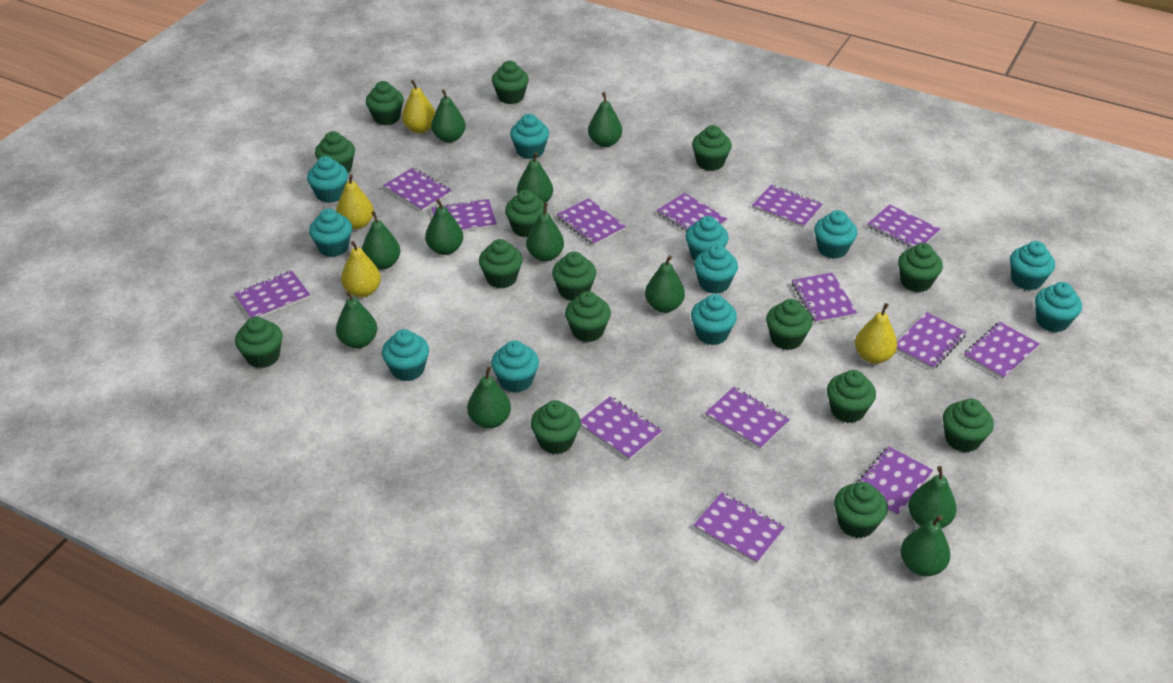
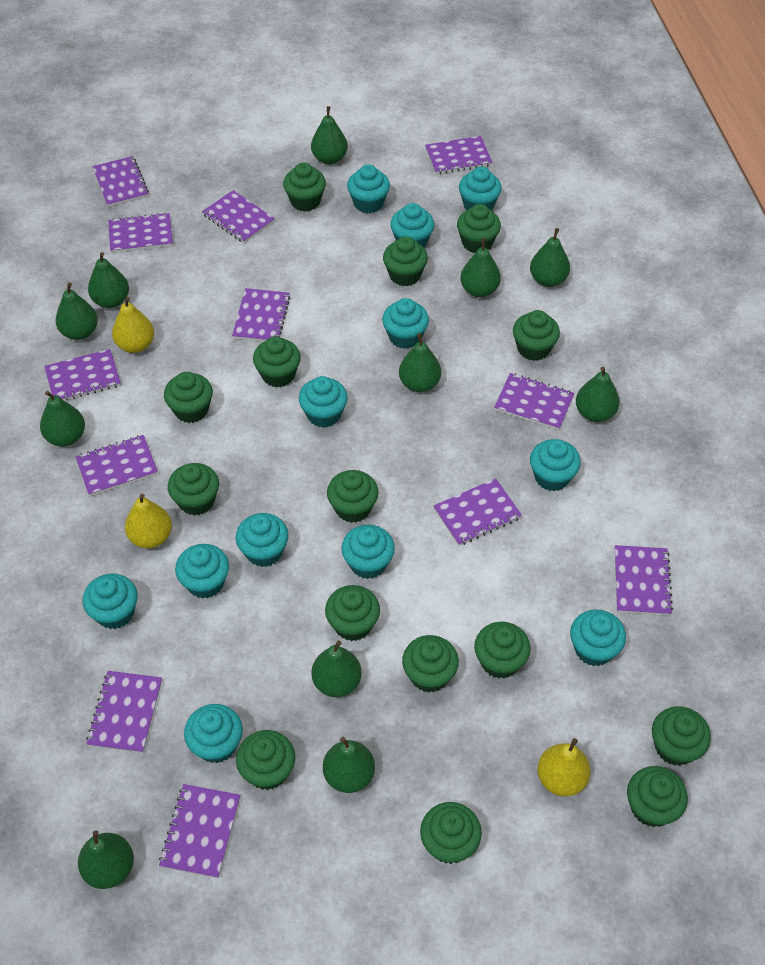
purple notebook: [234,271,310,318] [383,168,452,212] [432,199,497,232] [557,198,626,246] [580,396,662,460] [657,193,728,232] [694,492,785,564] [705,387,790,450] [752,185,823,228] [792,273,857,324] [857,446,933,517] [867,205,940,248] [896,312,967,369] [964,322,1040,379] = 14 -> [44,349,121,401] [76,435,158,496] [86,671,162,753] [93,156,149,207] [108,212,173,253] [159,784,240,878] [202,190,275,243] [232,288,290,342] [425,136,492,174] [434,478,522,546] [494,373,574,430] [615,545,673,616] = 12
turquoise cupcake: [307,156,348,203] [309,209,352,257] [382,329,429,381] [491,340,539,393] [510,114,549,159] [685,216,729,260] [691,294,737,345] [694,244,738,294] [814,210,857,259] [1010,241,1055,291] [1035,282,1082,333] = 11 -> [83,574,138,629] [175,544,229,599] [184,704,243,763] [236,513,289,567] [299,376,348,428] [341,525,395,579] [347,164,390,214] [382,298,429,349] [391,203,434,248] [459,167,502,211] [530,439,581,491] [570,609,626,666] = 12
yellow pear: [336,174,374,229] [341,241,381,297] [402,80,435,133] [855,303,897,364] = 4 -> [112,297,154,353] [125,494,172,548] [537,738,591,796] = 3

